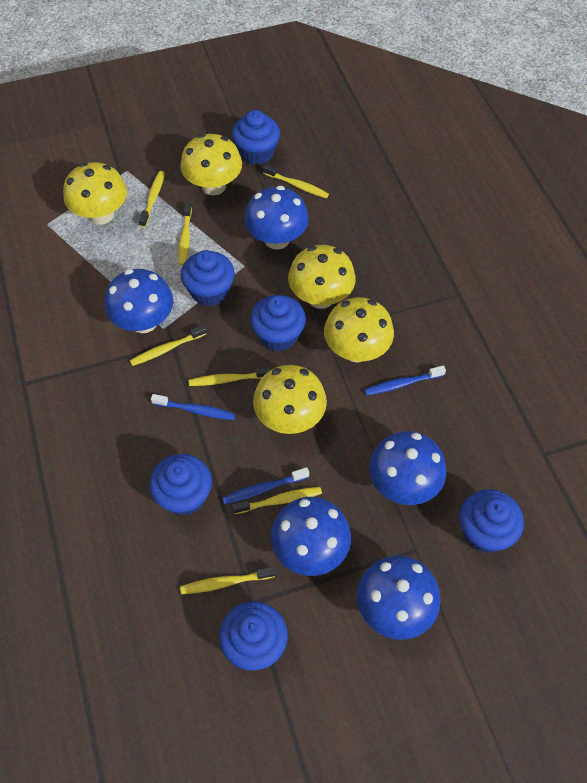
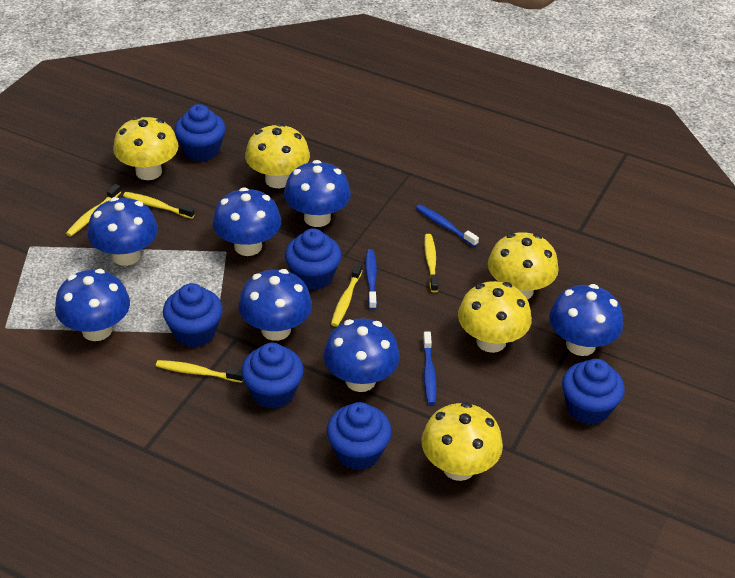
blue mushroom: [104,269,173,333] [244,186,309,250] [271,497,351,576] [357,556,441,640] [369,431,446,505] = 5 -> [55,269,130,341] [88,197,158,266] [212,187,281,256] [238,269,312,341] [284,160,351,227] [323,318,400,392] [549,284,623,356] = 7
yellow toothbrush: [130,325,207,366] [139,171,165,227] [178,202,192,266] [180,567,275,594] [189,367,272,386] [232,487,322,514] [263,164,329,198] = 7 -> [66,184,121,237] [123,192,195,219] [156,360,243,383] [331,263,363,327] [424,234,438,292] = 5

